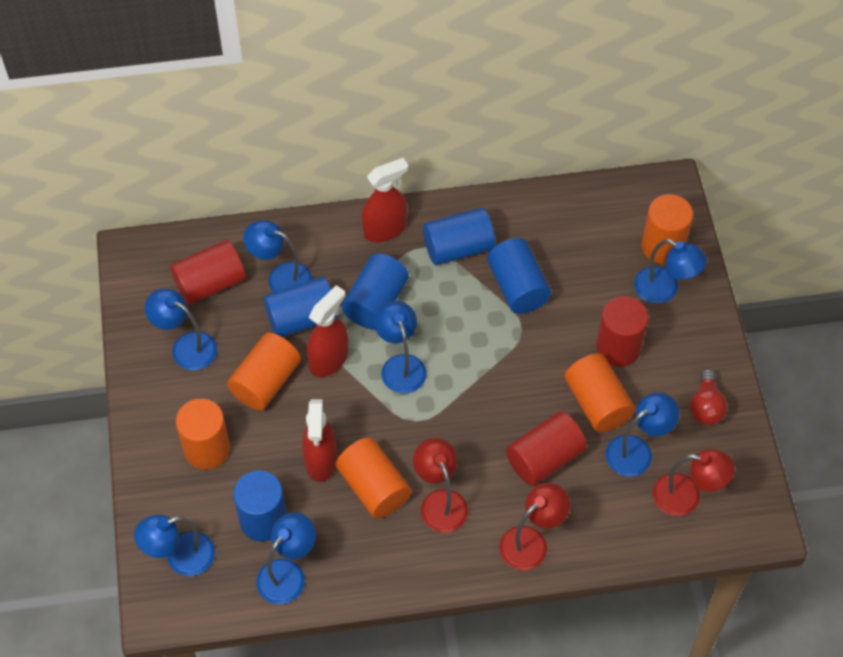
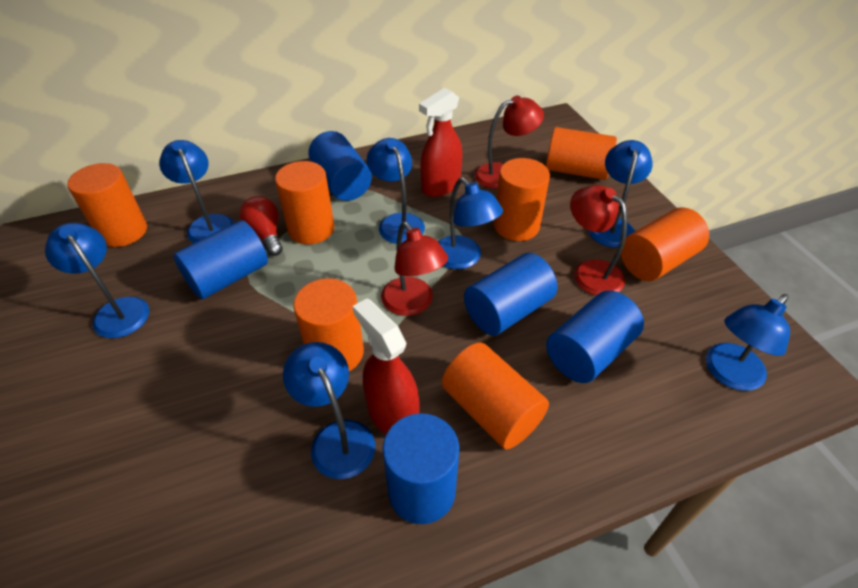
orange cylinder: [176,399,230,470] [227,332,301,410] [336,437,411,518] [564,353,635,433] [642,194,693,264] = 5 -> [67,163,147,247] [275,161,334,245] [293,278,364,371] [442,342,549,449] [494,158,550,241] [546,127,617,180] [621,207,709,281] = 7
red cylinder: [170,240,246,305] [506,412,587,486] [596,296,648,367] = 3 -> none = 0
red spray bottle: [302,399,337,482] [307,285,348,377] [362,158,408,242] = 3 -> [353,298,419,434] [419,88,462,197] = 2

